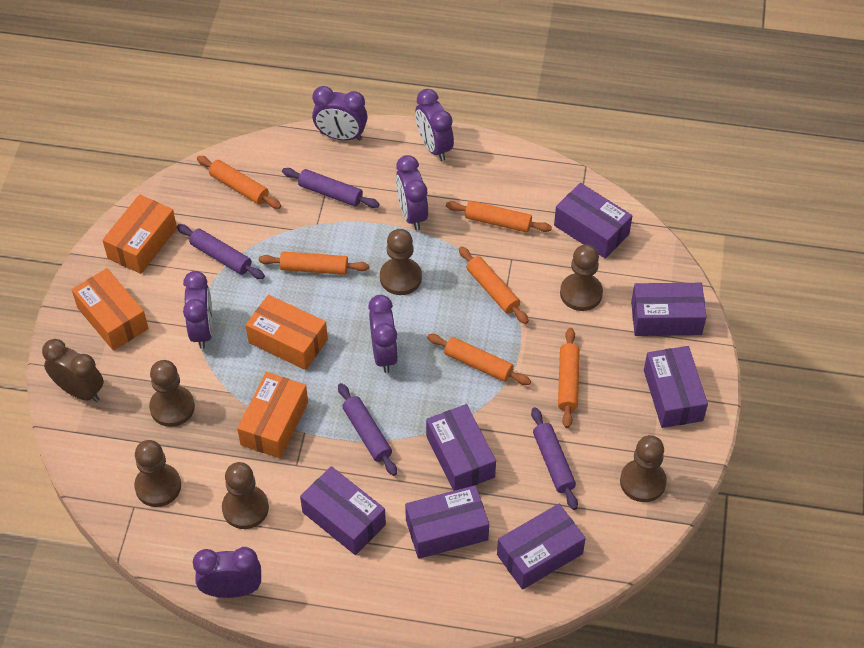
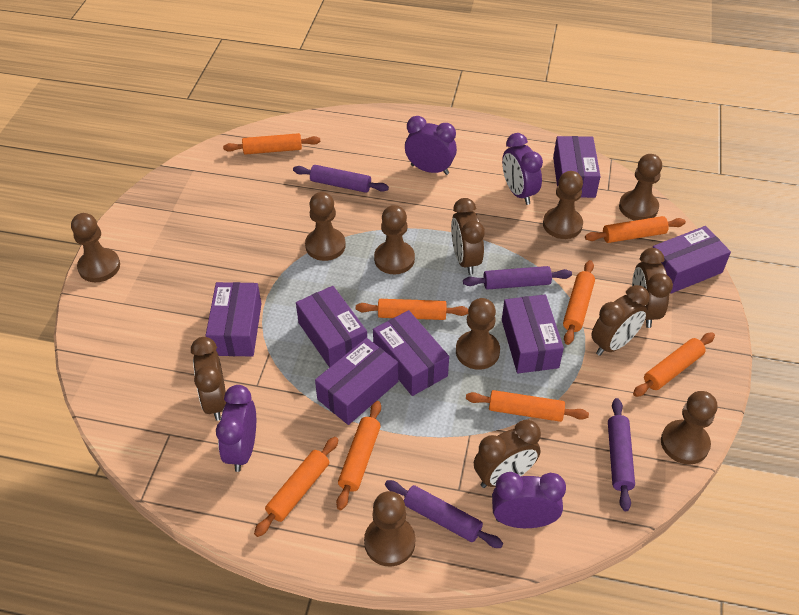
brown clock: [42,339,104,402] = 1 -> [191,337,227,421] [451,198,485,275] [474,419,541,488] [591,285,650,356] [632,248,673,328] = 5
brown pawn: [134,440,181,507] [149,360,195,427] [222,462,269,529] [380,229,422,295] [560,245,603,311] [620,435,667,502] = 6 -> [71,213,120,282] [305,192,346,261] [364,491,415,567] [374,205,415,274] [456,298,500,370] [543,171,583,239] [619,154,662,221] [661,391,717,464] = 8
orange box: [72,268,149,351] [102,194,177,274] [237,372,308,458] [246,295,328,370] = 4 -> none = 0
orange rolling pin: [197,156,281,209] [259,251,369,275] [427,334,531,385] [446,201,552,233] [459,246,529,324] [558,328,580,428] = 6 -> [223,133,320,155] [254,437,338,537] [336,401,381,510] [356,299,468,320] [466,390,589,422] [563,260,595,345] [585,216,686,243] [633,332,715,397] = 8
purple clock: [183,271,213,349] [193,547,261,598] [312,86,368,141] [368,295,398,373] [396,155,428,230] [415,89,454,161] = 6 -> [216,385,256,472] [405,116,457,175] [492,472,566,528] [502,133,543,205] = 4

